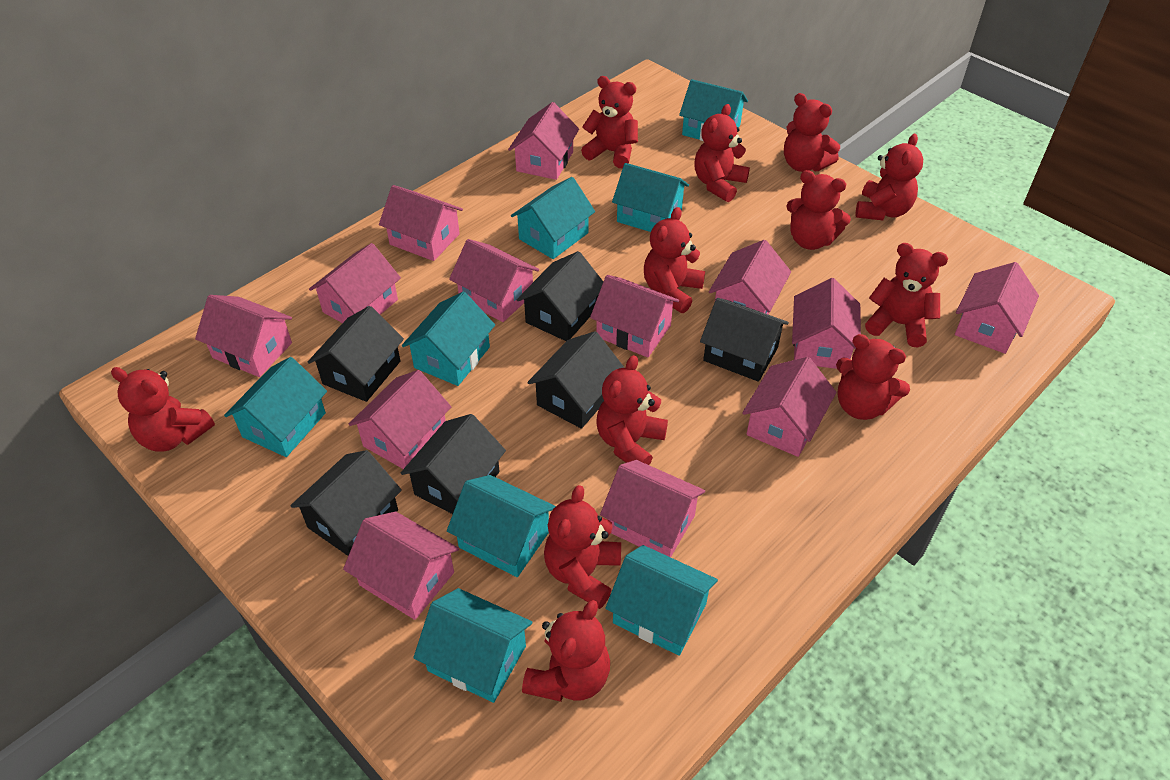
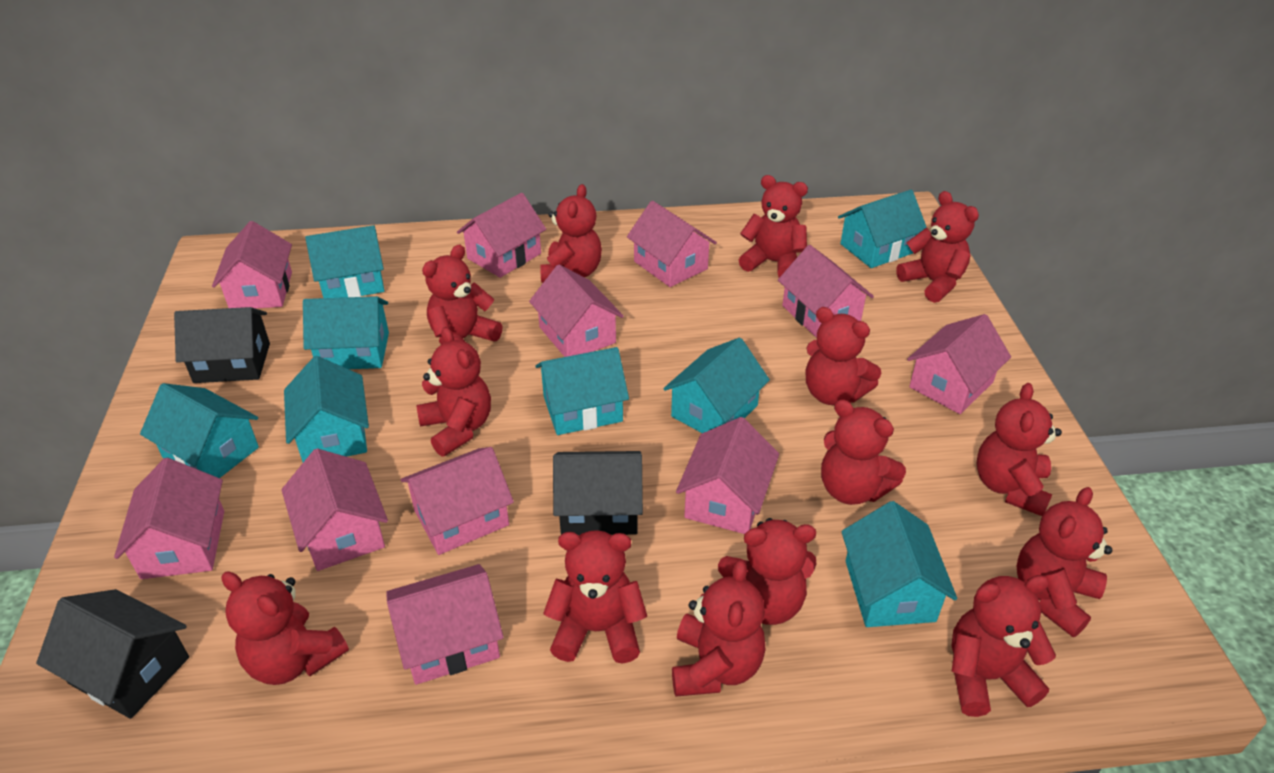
black house: [290,450,402,556] [308,306,404,402] [401,414,506,514] [517,251,603,341] [527,331,625,429] [700,298,789,382] = 6 -> [36,589,189,719] [174,307,270,383] [553,451,643,535] = 3
pink house: [195,295,292,377] [309,243,401,323] [343,511,459,620] [349,370,451,469] [379,185,463,261] [449,239,539,322] [508,102,579,180] [590,275,679,357] [600,460,705,557] [709,240,791,315] [742,357,836,457] [792,278,861,369] [955,262,1039,354] = 13 -> [114,458,224,579] [212,221,292,308] [282,449,388,571] [386,564,504,685] [401,447,514,555] [457,193,546,278] [529,265,624,357] [627,201,717,287] [676,417,779,534] [778,245,874,338] [907,314,1011,414] = 11
red teddy bear: [111,367,215,452] [522,600,610,702] [544,485,621,609] [581,76,638,168] [596,355,668,465] [644,207,705,313] [694,104,750,202] [784,93,840,172] [786,170,851,250] [836,334,910,420] [856,134,923,220] [865,243,948,347] = 12 -> [222,571,349,685] [416,327,491,456] [422,245,503,345] [540,184,602,283] [543,530,647,664] [672,560,765,697] [718,518,816,625] [739,175,808,278] [806,307,882,405] [821,399,906,505] [896,191,979,303] [951,575,1056,717] [977,383,1062,516] [1017,487,1113,637] = 14

